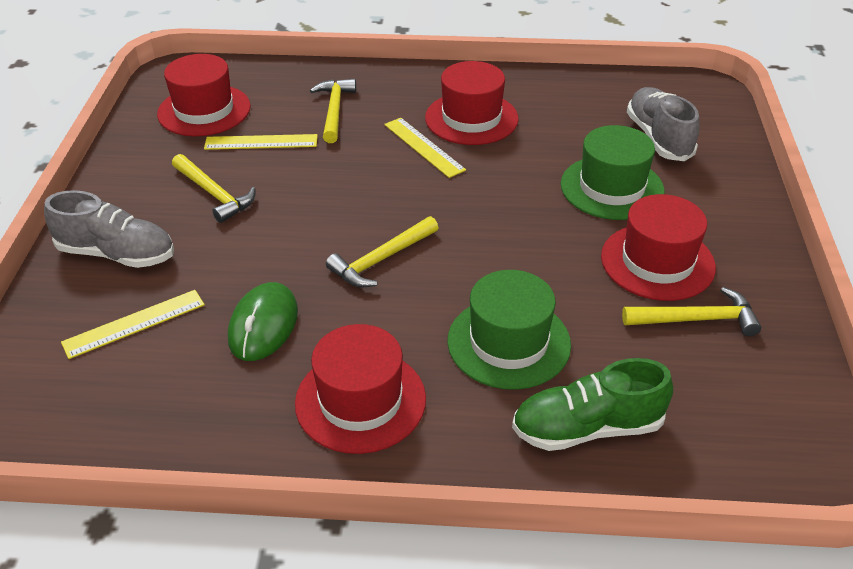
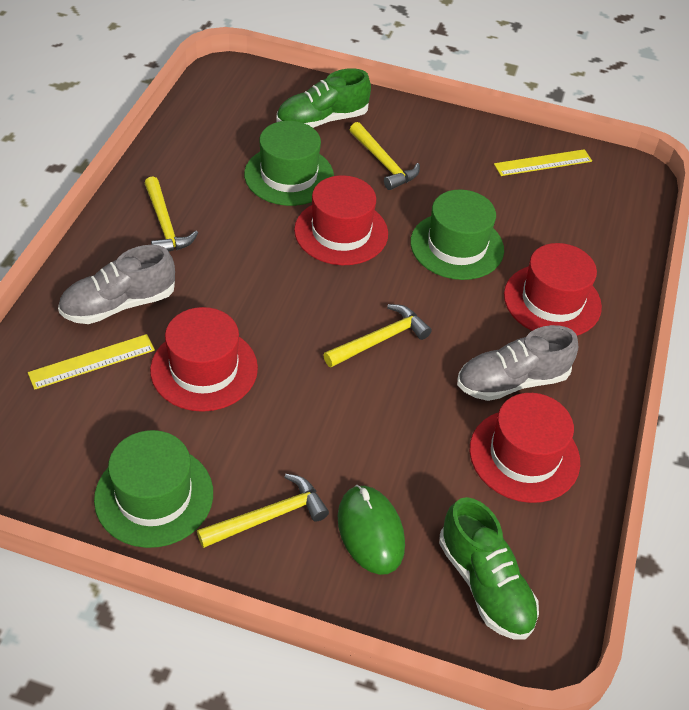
green hat: [447,270,571,390] [561,125,665,220] = 2 -> [94,430,213,548] [244,121,334,206] [410,189,504,280] = 3
green shoe: [512,358,673,451] = 1 -> [276,68,371,128] [439,497,539,640] = 2
yellow ruler: [61,290,205,359] [204,134,318,150] [384,118,466,178] = 3 -> [28,334,155,390] [494,149,592,176] = 2

